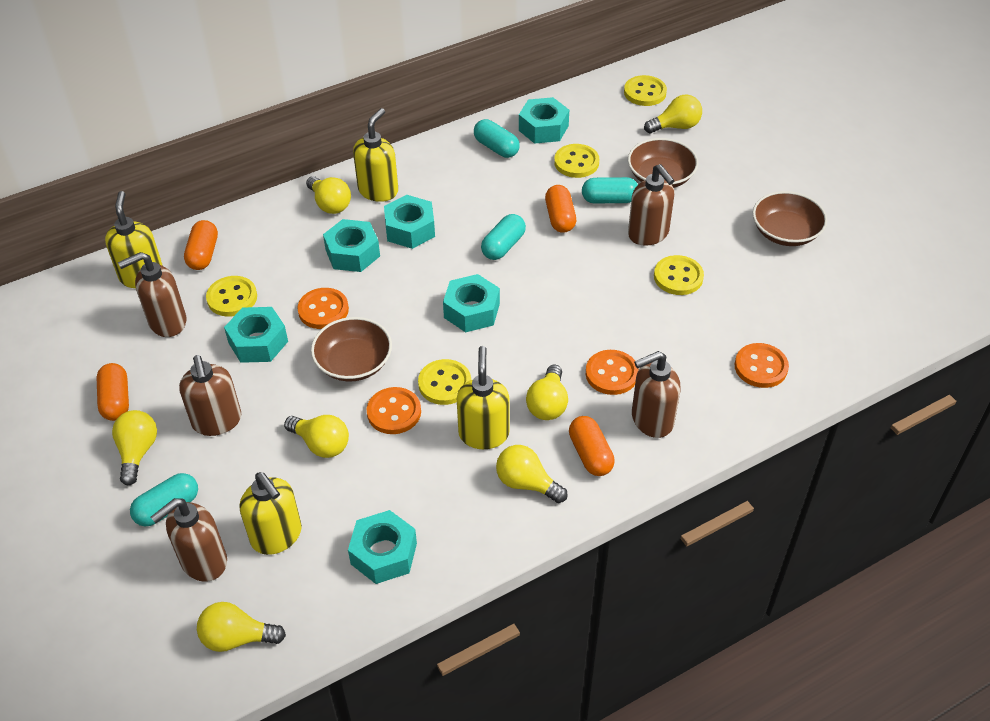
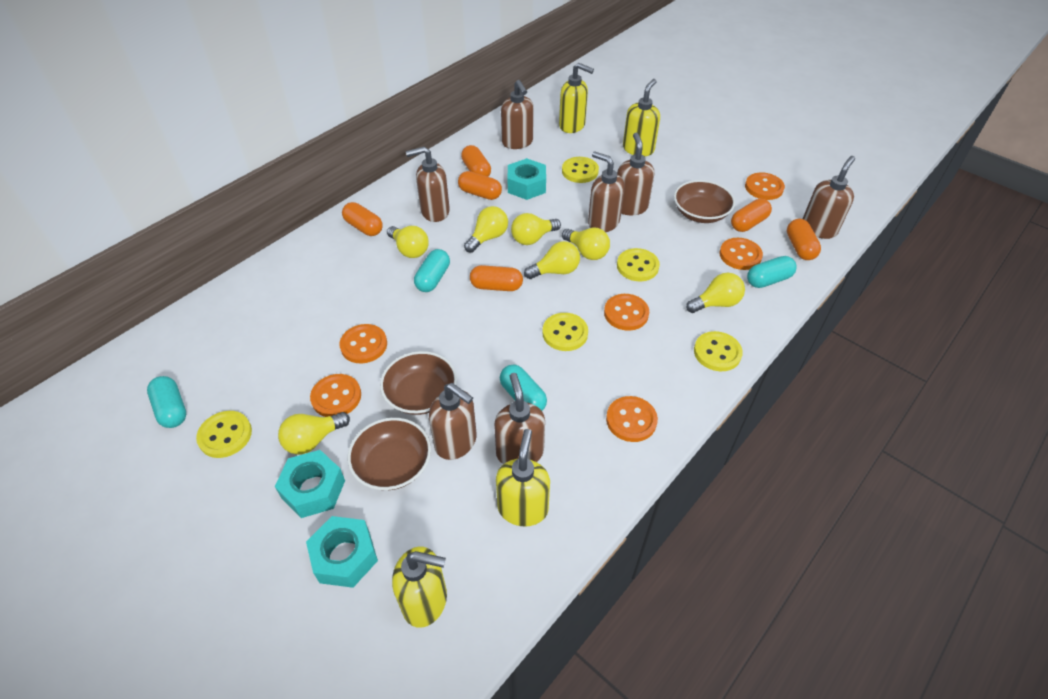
brown soap dispenser: [118,252,186,337] [151,498,227,582] [179,355,241,436] [628,164,675,246] [632,351,681,438] = 5 -> [406,147,450,222] [429,383,477,460] [494,373,545,464] [501,80,534,149] [588,151,625,232] [617,133,654,215] [803,156,855,239] = 7
orange button: [298,288,349,329] [367,387,421,434] [586,350,639,395] [735,343,789,388] = 4 -> [310,374,361,417] [340,324,387,363] [604,294,649,331] [606,396,658,442] [719,238,763,270] [745,173,785,200] = 6
orange capsule: [96,363,129,421] [184,220,218,270] [545,185,576,233] [569,416,615,476] = 4 -> [342,202,383,236] [458,171,502,200] [461,145,491,177] [470,265,523,291] [731,199,772,232] [787,219,821,260] = 6
turquoise nut: [224,307,288,363] [323,219,380,272] [348,510,417,584] [384,195,435,249] [443,274,500,332] [519,97,569,144] = 6 -> [275,450,345,518] [306,516,378,588] [507,158,546,200] = 3

